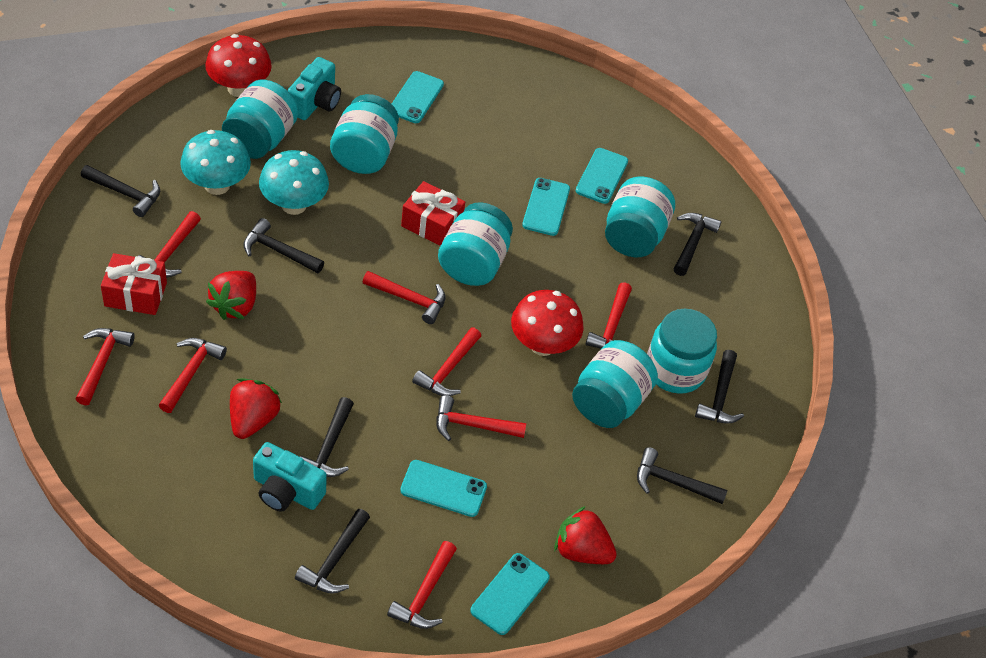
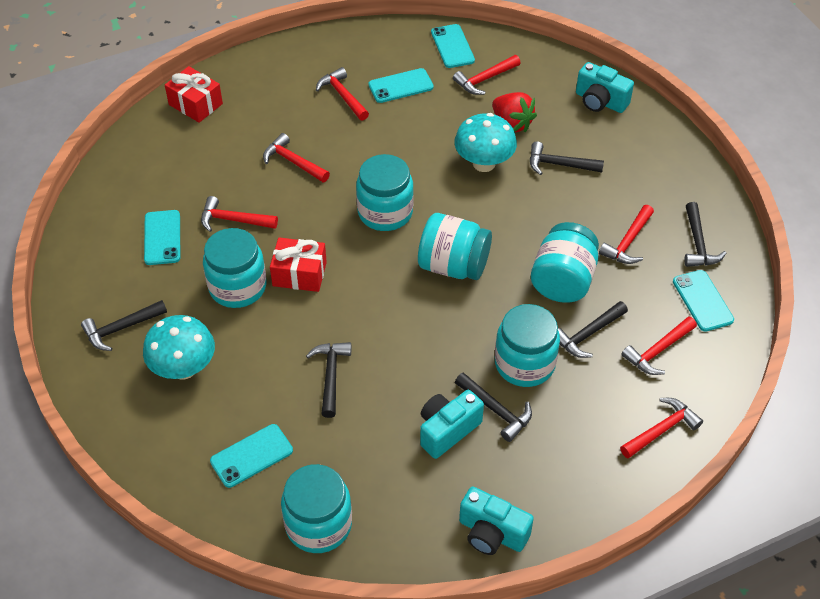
black hammer: [81,165,160,217] [243,218,324,273] [295,509,370,594] [300,397,354,477] [637,447,727,504] [674,213,721,276] [695,350,744,424] = 7 -> [81,300,167,351] [306,342,351,418] [455,372,532,442] [530,141,604,175] [558,301,628,358] [684,202,726,267] = 6
red hammer: [76,328,135,405] [138,211,201,277] [158,338,227,413] [363,271,446,324] [387,541,457,629] [412,327,481,396] [436,395,526,441] [585,282,633,349] = 8 -> [201,196,278,232] [263,133,330,182] [316,67,369,121] [453,55,521,95] [599,205,654,264] [620,398,703,459] [621,316,697,375] = 7
red mushroom: [205,34,272,97] [511,290,584,356] = 2 -> none = 0
red strawberry: [206,271,256,320] [230,378,282,439] [554,506,617,564] = 3 -> [492,92,537,132] = 1
turquoise camera: [253,442,327,512] [288,57,341,120] = 2 -> [420,390,484,459] [459,487,534,555] [576,62,634,113] = 3

